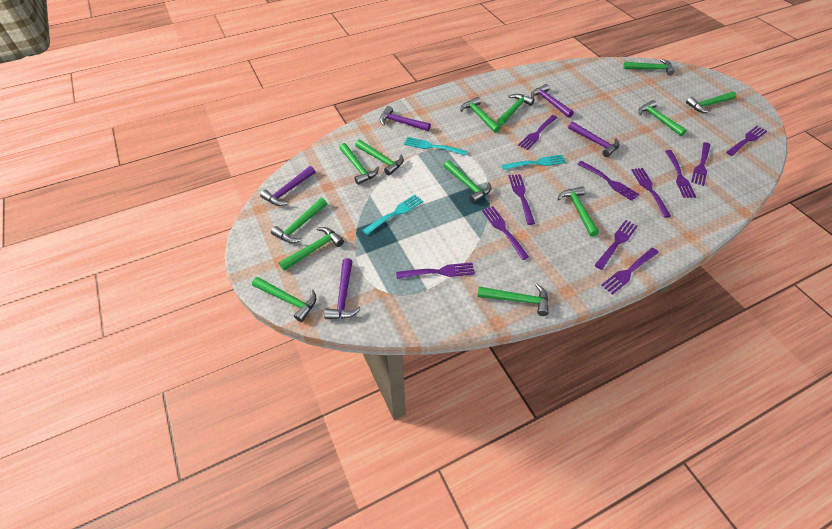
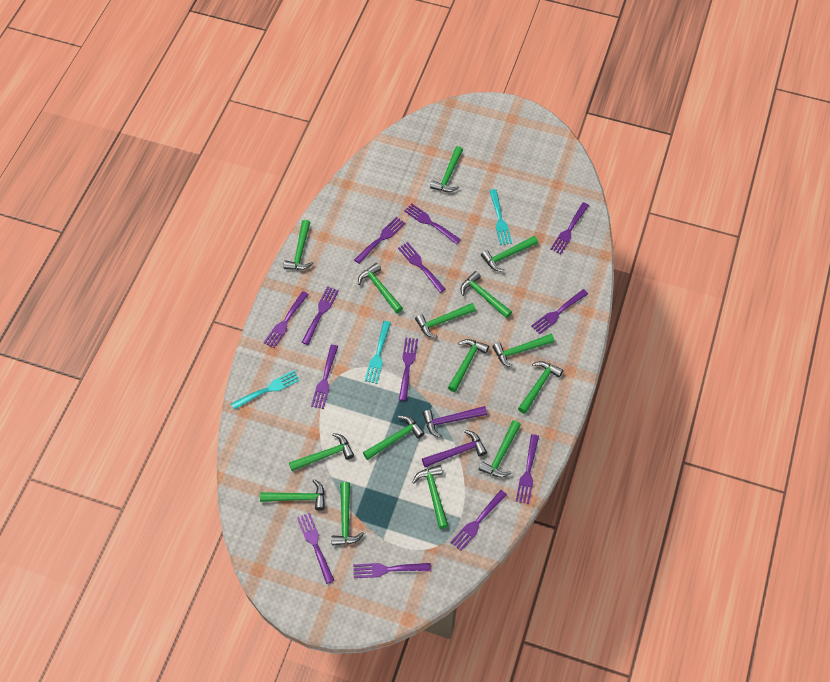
green hammer: [252,277,316,322] [271,198,327,243] [279,227,344,271] [339,143,379,185] [355,140,404,176] [444,160,491,203] [461,97,501,133] [477,284,549,316] [497,94,534,126] [558,186,599,237] [623,59,675,76] [638,100,687,136] [686,92,736,113] = 13 -> [260,479,325,511] [283,220,314,270] [289,433,354,471] [331,482,364,546] [358,263,403,313] [363,415,425,460] [413,465,448,529] [415,303,476,338] [430,146,463,192] [448,339,489,392] [461,271,512,318] [479,420,521,478] [481,236,538,272] [492,334,554,368] [518,361,563,414] = 15
purple fork: [396,262,475,279] [482,206,529,260] [508,174,535,225] [518,115,558,150] [578,161,640,201] [595,220,638,270] [601,248,659,295] [631,168,671,218] [665,150,696,198] [691,142,711,186] [726,126,767,156] = 11 -> [263,291,309,348] [297,513,334,584] [302,286,339,345] [311,345,338,409] [353,563,431,578] [354,217,406,264] [398,242,445,293] [399,338,418,401] [404,203,461,244] [451,490,507,551] [516,434,539,504] [531,289,588,335] [550,202,589,254] = 13
purple hammer: [260,166,315,206] [324,258,361,319] [380,106,431,131] [531,84,574,118] [568,121,620,157] = 5 -> [422,406,487,438] [422,430,487,467] = 2

